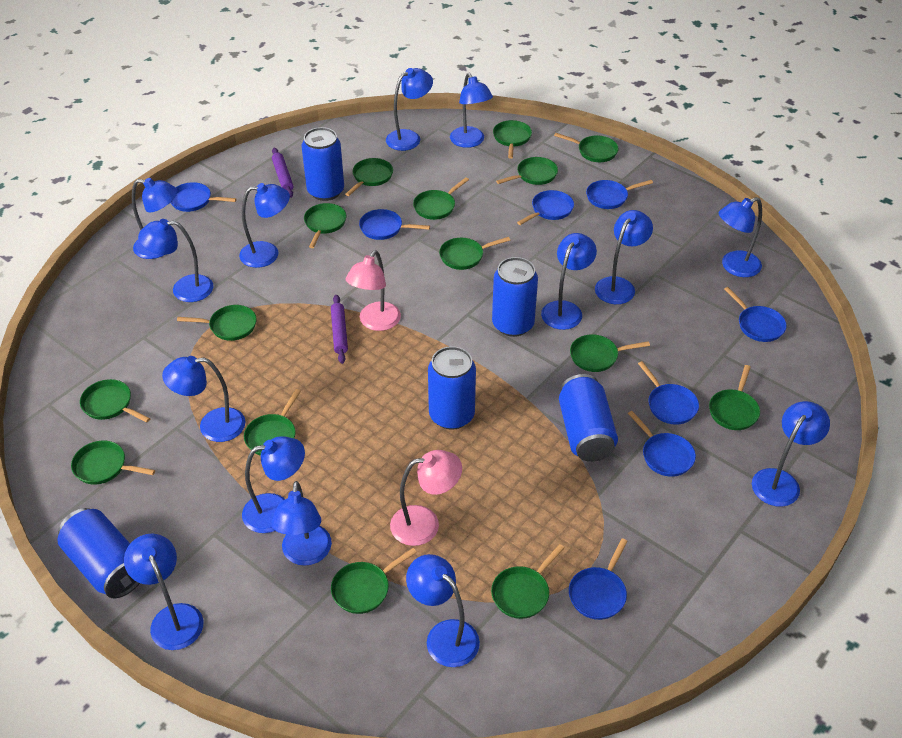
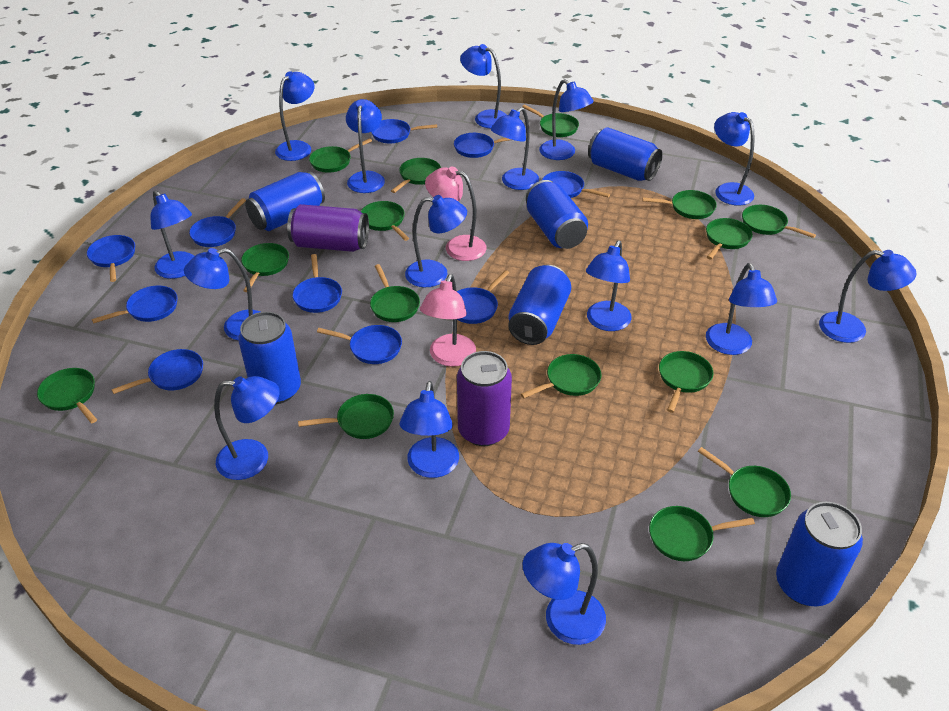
blue can: [57,508,140,598] [302,127,344,201] [428,346,476,430] [492,257,538,337] [559,374,618,462] = 5 -> [238,312,301,404] [245,171,325,231] [508,265,571,345] [526,180,588,249] [588,127,663,181] [776,502,863,606] = 6
blue lamp: [124,534,203,650] [132,178,178,259] [138,219,213,302] [162,356,246,442] [239,183,290,268] [242,436,305,533] [271,481,332,566] [386,68,433,151] [406,554,480,667] [450,73,493,148] [541,233,597,330] [595,210,653,304] [719,197,762,277] [752,401,830,507] = 14 -> [151,190,194,279] [184,248,260,340] [214,376,280,480] [275,71,314,161] [346,99,385,193] [400,381,459,478] [405,195,467,287] [460,44,507,128] [491,107,539,190] [522,543,606,645] [539,79,594,160] [586,240,632,331] [706,263,777,355] [714,112,755,206] [819,250,917,343] = 15
blue pan: [170,182,237,212] [359,209,430,240] [517,190,574,225] [569,538,628,620] [586,180,653,209] [628,411,696,477] [638,361,699,425] [724,287,787,342] = 8 -> [87,235,135,282] [92,286,178,323] [112,349,203,394] [189,198,246,247] [293,254,342,313] [317,325,402,364] [371,119,437,143] [454,133,511,158] [457,270,509,324] [542,171,610,198] = 10
purple can: none = 0 -> [287,204,369,252] [457,351,512,446] = 2
purple rolling pin: [272,148,294,198] [331,295,348,364] = 2 -> none = 0

